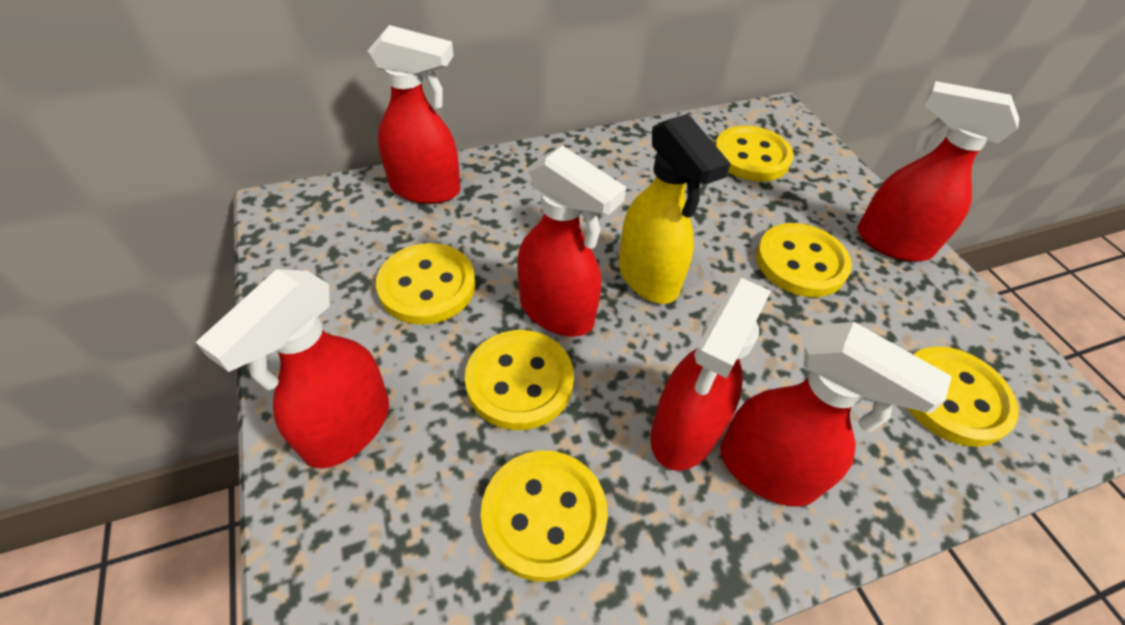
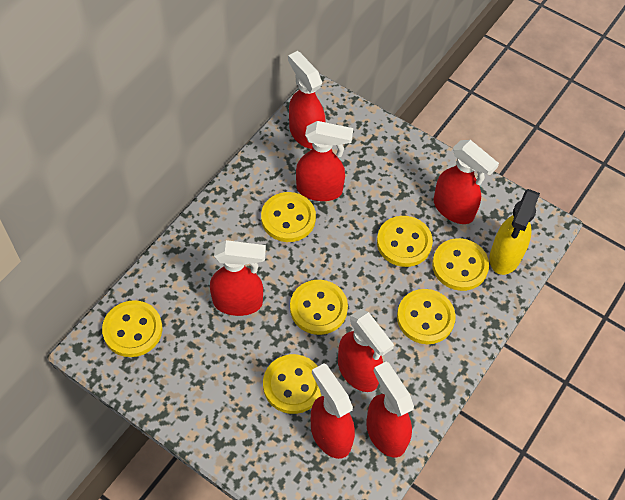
red spray bottle: [196,269,389,469] [368,25,460,204] [517,145,626,337] [650,278,771,471] [720,322,952,507] [857,81,1019,262] = 6 -> [210,240,266,316] [288,51,326,149] [296,121,353,201] [311,363,355,459] [338,309,394,392] [366,362,414,457] [433,140,499,224] = 7
yellow button: [376,243,475,325] [465,330,574,430] [481,451,608,582] [715,125,793,182] [756,223,852,297] [907,346,1019,447] = 6 -> [102,300,162,357] [261,192,316,242] [263,354,321,414] [290,280,348,335] [377,216,433,267] [397,289,456,344] [432,238,489,291] = 7

